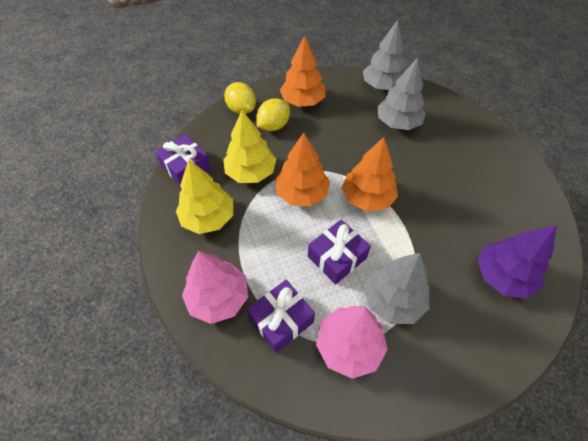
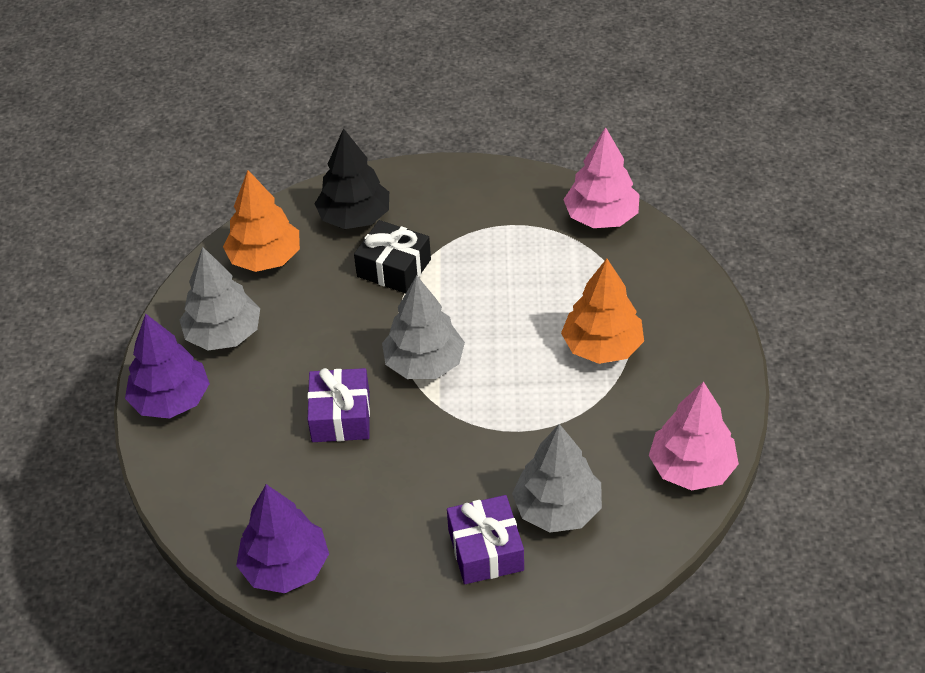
black gift: none = 0 -> [354,220,431,293] = 1
black tree: none = 0 -> [315,128,389,229] = 1
orange tree: [275,133,330,206] [280,35,326,107] [342,137,398,212] = 3 -> [223,170,300,272] [561,259,644,364] = 2
purple gift: [155,134,211,187] [247,280,315,353] [308,219,371,284] = 3 -> [307,368,370,442] [447,495,524,584] = 2
purple tree: [477,225,557,299] = 1 -> [125,314,210,418] [236,484,329,593] = 2
yellow lemon: [224,82,256,114] [256,98,290,131] = 2 -> none = 0
yellow tree: [176,159,233,234] [223,110,276,183] = 2 -> none = 0

